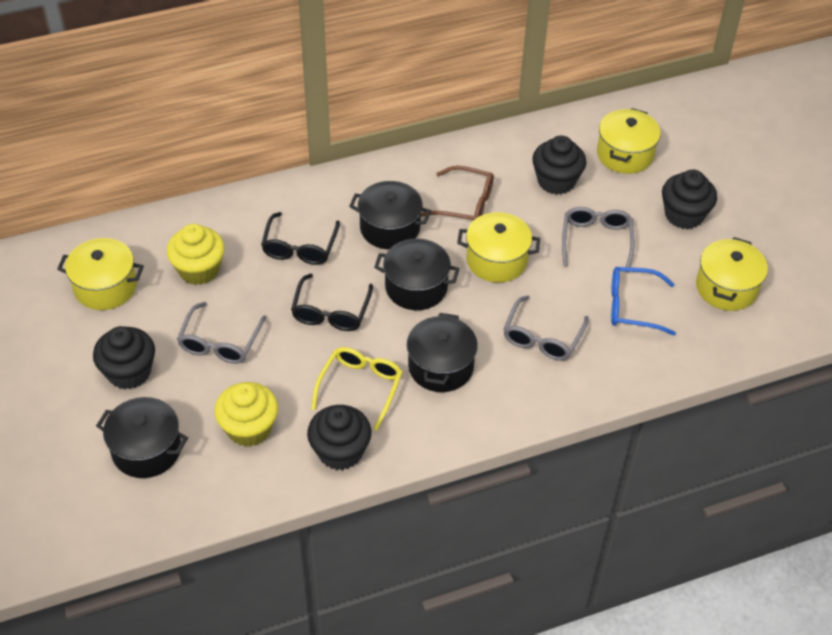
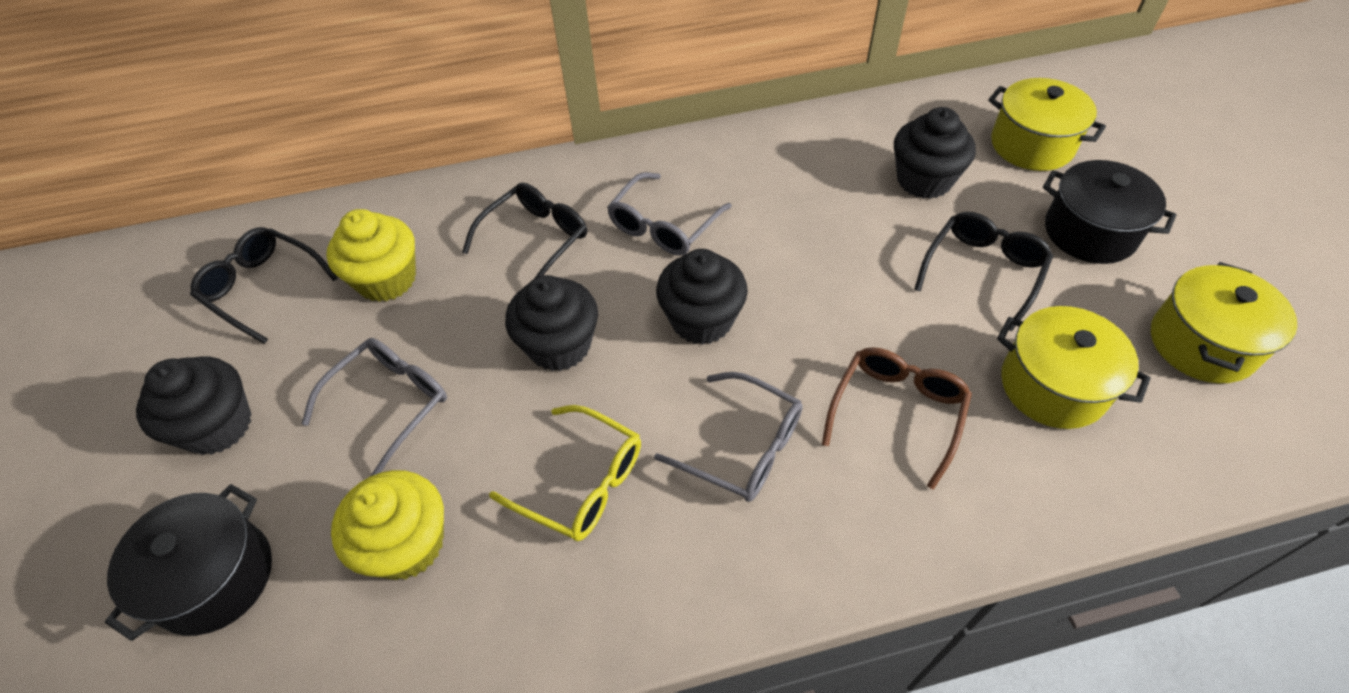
black glasses: [261,212,340,265] [291,274,373,331] = 2 -> [190,227,338,344] [462,183,587,279] [914,212,1053,331] = 3
black pot: [96,397,188,478] [349,181,431,249] [374,238,460,310] [407,313,478,392] = 4 -> [105,484,272,641] [1043,160,1176,264] = 2
blue glasses: [611,267,676,336] = 1 -> none = 0
yellow pot: [57,238,144,310] [457,212,540,283] [597,108,661,174] [696,237,768,311] = 4 -> [988,78,1106,171] [997,306,1151,429] [1151,262,1297,383] = 3

